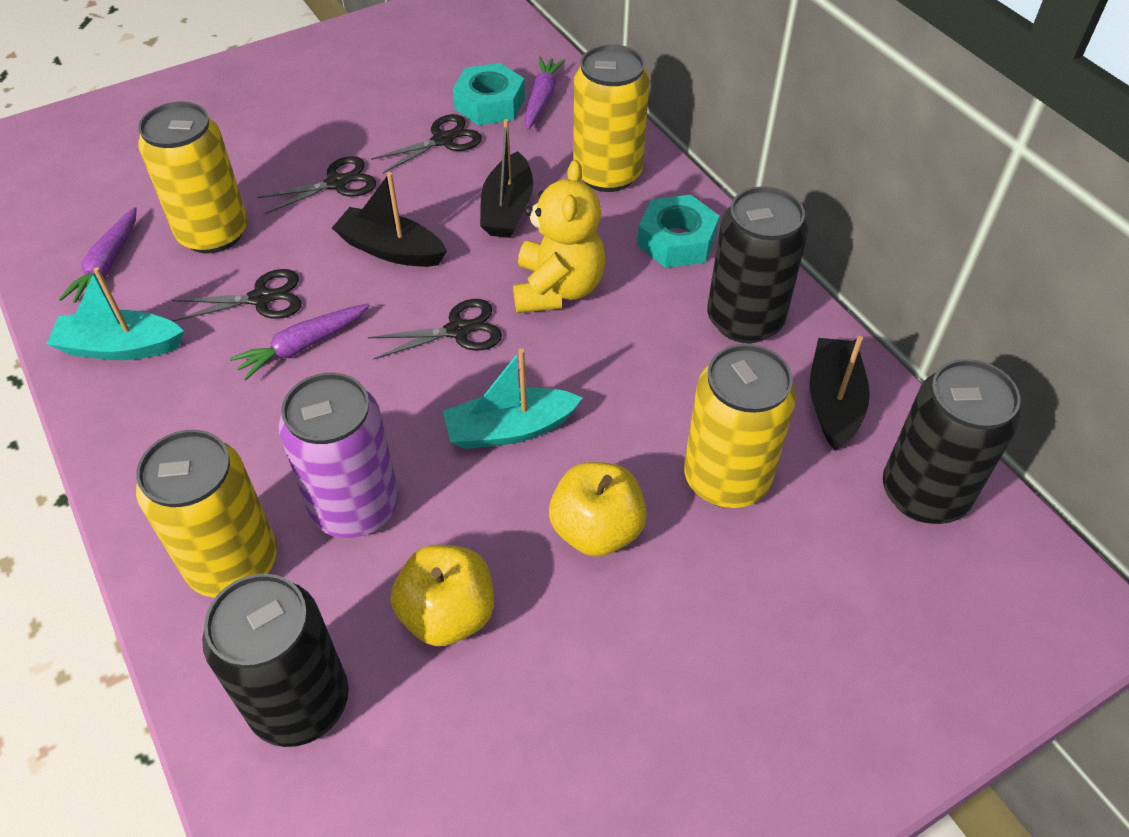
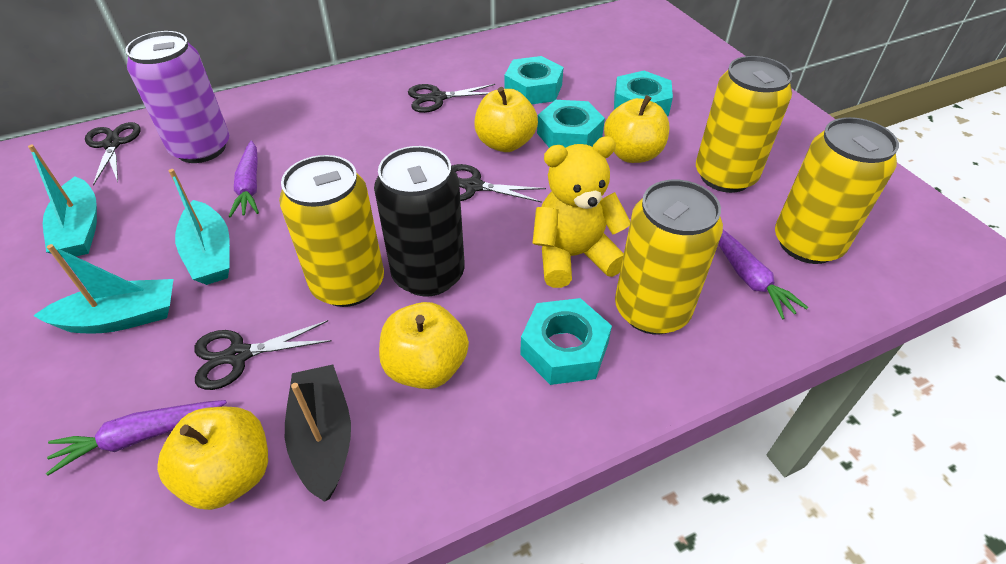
black boat: [332,172,447,267] [480,119,533,238] [810,336,870,451] = 3 -> [285,365,351,502] = 1
black can: [202,574,349,747] [707,186,808,343] [883,359,1021,524] = 3 -> [374,146,465,296] = 1
turquoise boat: [47,267,184,360] [443,348,582,449] = 2 -> [28,145,97,257] [33,244,173,334] [169,169,230,285] = 3
turquoise nut: [453,63,525,125] [637,195,720,268] = 2 -> [504,56,564,104] [520,298,612,385] [537,100,605,148] [614,71,673,116] = 4
yellow apple: [390,545,494,646] [549,462,647,557] = 2 -> [157,407,268,510] [379,302,469,389] [474,87,538,152] [604,95,669,163] = 4

